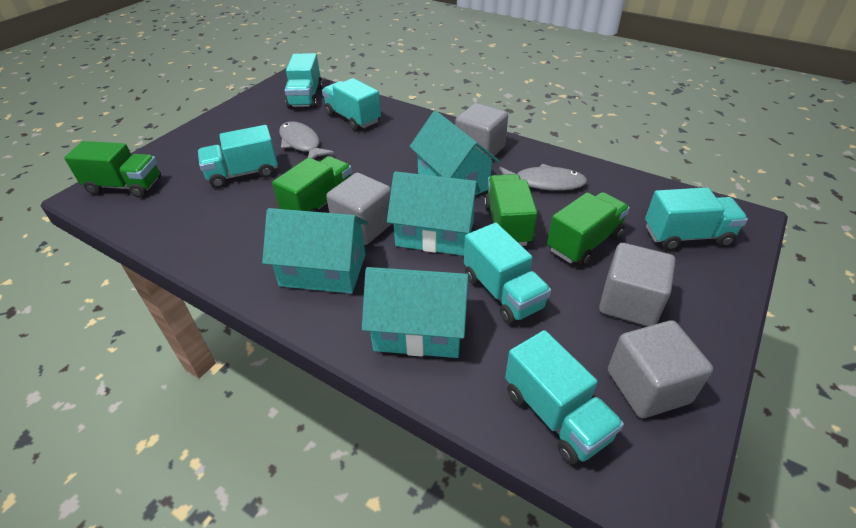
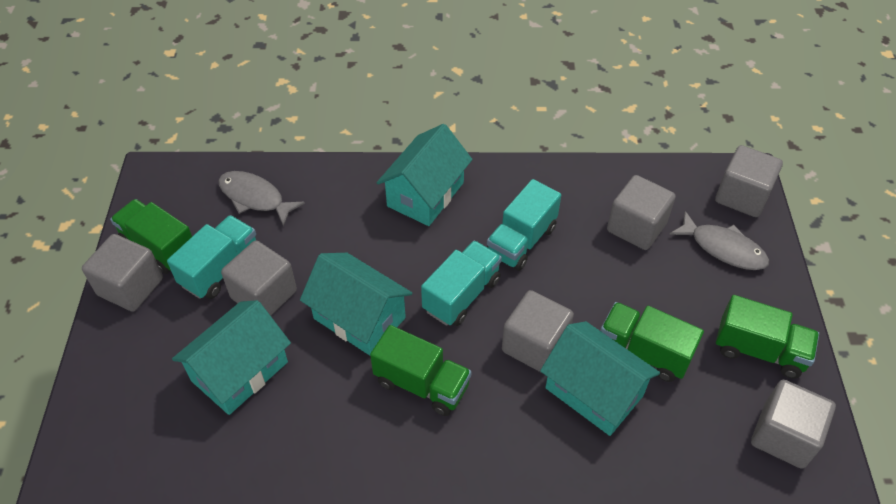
grey cube: [326,173,391,245] [455,103,508,159] [599,243,675,327] [608,320,713,418] = 4 -> [82,234,163,312] [221,241,297,316] [502,290,574,373] [607,175,676,250] [715,145,783,217] [751,380,836,469] = 6
turquoise truck: [198,125,278,188] [285,53,323,109] [322,78,381,131] [464,223,551,324] [505,330,624,465] [645,187,748,251] = 6 -> [167,215,256,299] [421,240,502,326] [487,179,561,271] = 3

